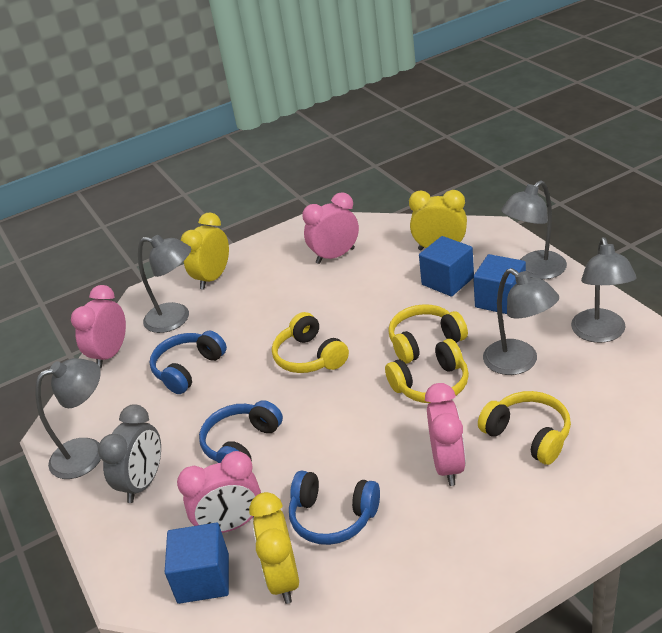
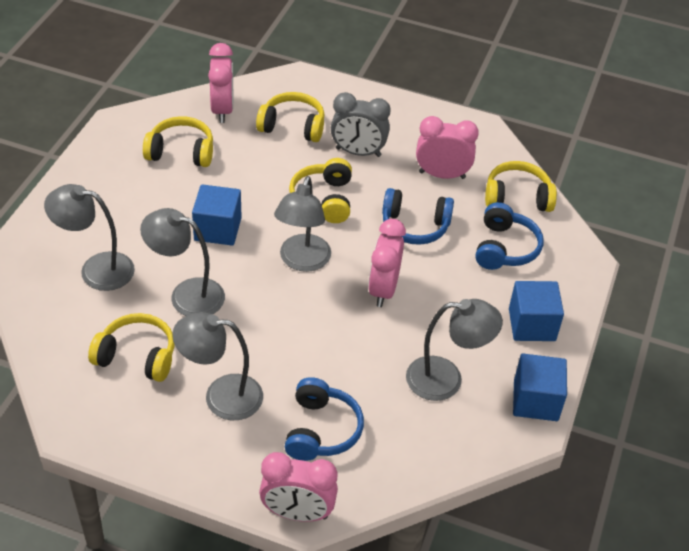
yellow clock: [181,213,229,290] [249,492,299,604] [409,190,467,250] = 3 -> none = 0
yellow headphones: [272,312,349,373] [385,339,469,403] [388,304,468,363] [478,391,571,465] = 4 -> [88,313,174,382] [143,116,213,167] [256,92,324,142] [289,158,352,223] [485,161,557,212] = 5

